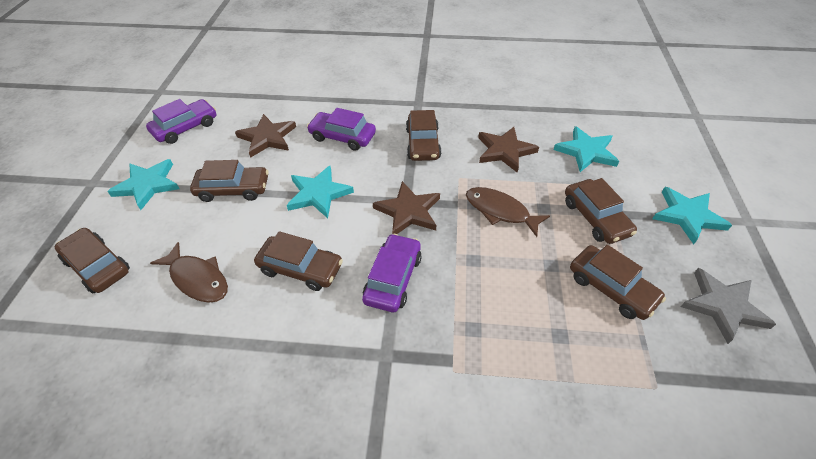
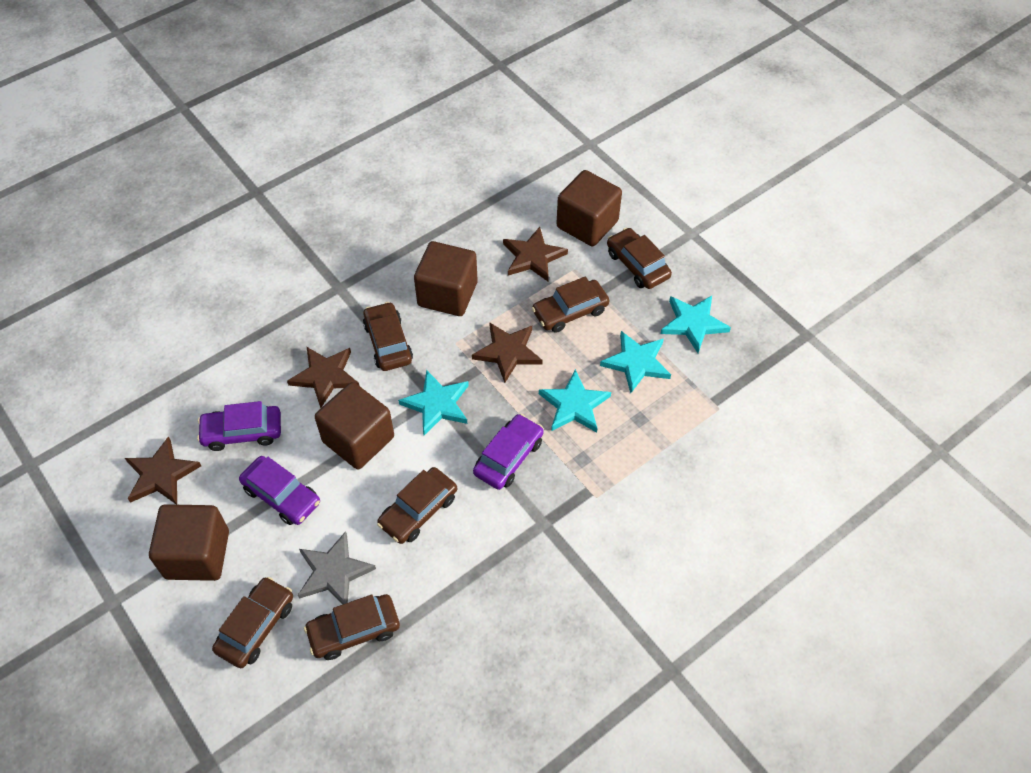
brown cube: none = 0 -> [149,504,229,581] [315,382,394,469] [414,241,478,316] [556,170,622,246] = 4
brown fish: [150,242,228,303] [466,187,550,237] = 2 -> none = 0
brown star: [235,114,296,158] [373,181,440,234] [478,127,539,173] = 3 -> [125,436,201,505] [287,347,359,408] [472,322,543,383] [503,227,568,281] = 4

